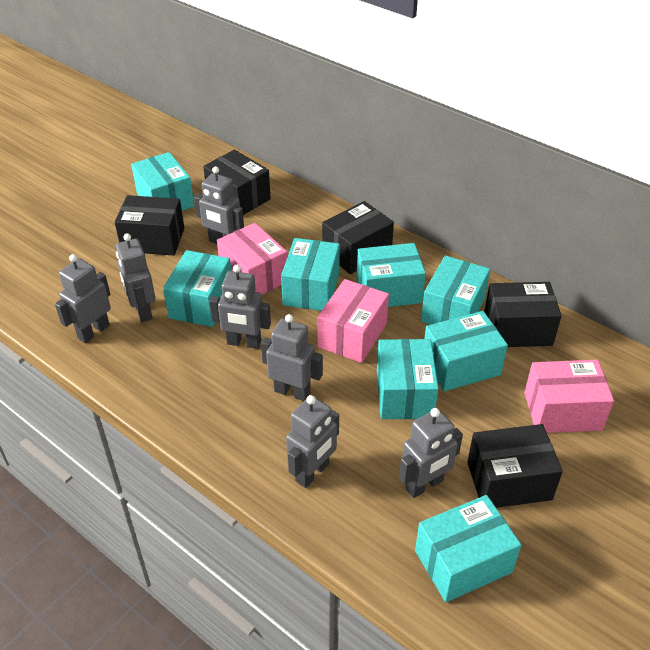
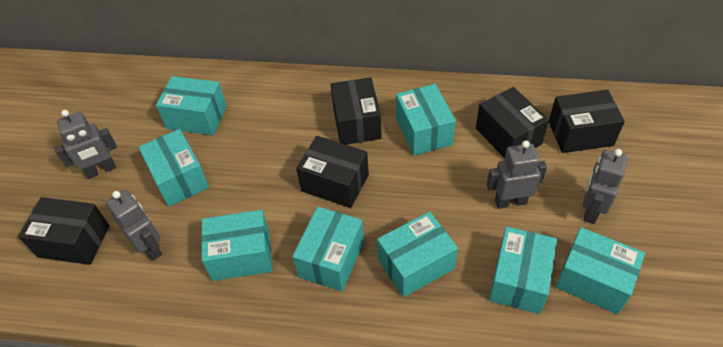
grey robot: [55,254,111,343] [116,233,156,322] [194,166,244,244] [209,265,271,349] [261,314,323,401] [286,395,339,488] [399,408,463,498] = 7 -> [54,110,117,179] [106,190,162,261] [487,140,547,209] [583,149,628,224] = 4
pink box: [217,223,288,295] [317,279,389,363] [524,360,614,433] = 3 -> none = 0

